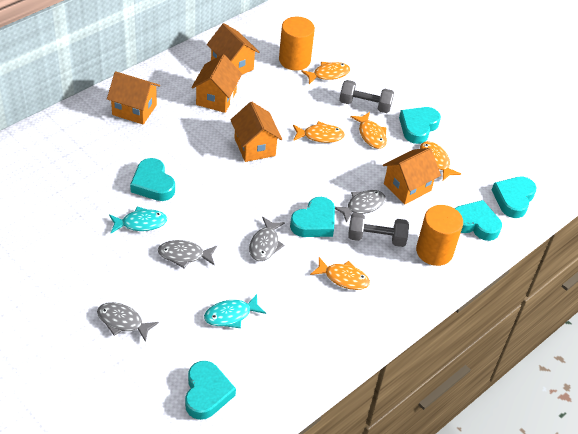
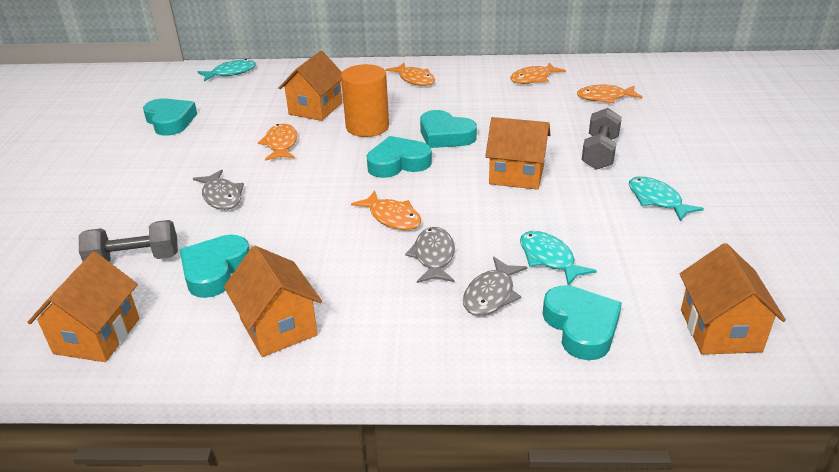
grey fish: [97,302,159,342] [158,240,217,268] [249,217,285,261] [335,190,386,223] = 4 -> [193,169,244,210] [405,227,455,283] [463,257,527,316] = 3
orange cylinder: [279,17,315,71] [416,205,463,266] = 2 -> [341,64,389,137] = 1
turquoise fish: [109,207,167,233] [204,294,266,328] = 2 -> [198,59,256,82] [520,231,597,286] [629,176,704,221] = 3
turquoise heart: [130,158,175,201] [185,361,236,420] [290,197,335,237] [399,107,441,144] [454,200,502,241] [492,177,537,218] = 6 -> [143,98,197,136] [180,235,250,298] [367,136,432,178] [420,110,477,148] [543,285,622,360] = 5

